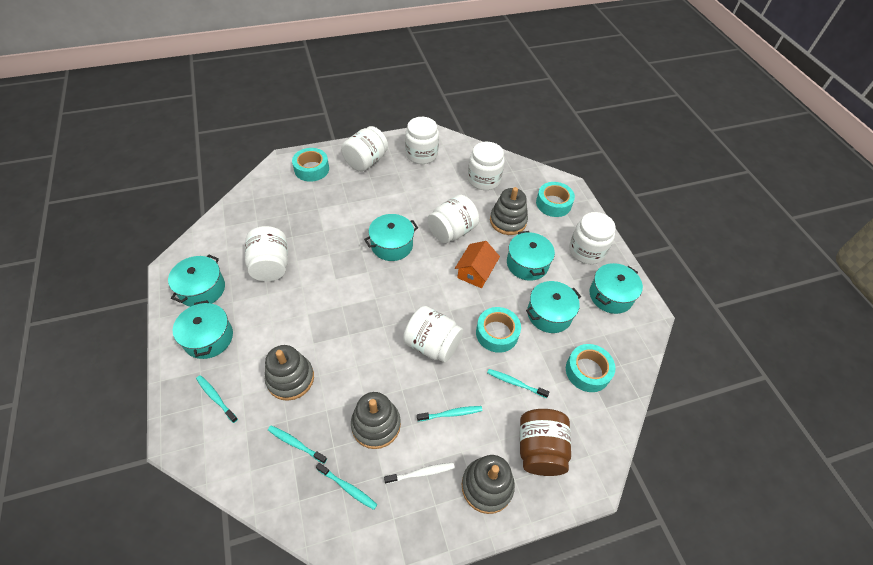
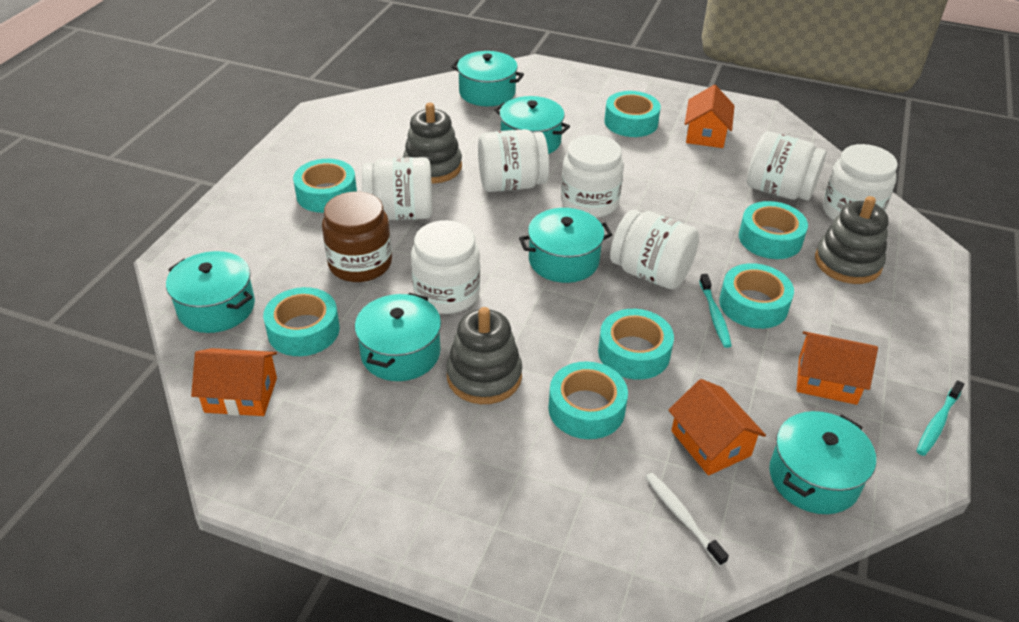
grey stacking toy: [265,345,314,401] [351,392,401,449] [462,455,515,514] [490,187,528,235] = 4 -> [403,103,462,184] [446,307,522,404] [815,196,889,284] = 3
orange house: [455,241,500,288] = 1 -> [191,348,277,416] [668,379,766,476] [685,85,735,148] [796,331,878,405] = 4
turquoise tape: [292,148,329,182] [476,307,521,353] [536,182,575,217] [566,344,615,392] = 4 -> [263,287,340,356] [293,159,357,213] [548,361,628,439] [598,309,674,380] [604,91,661,137] [719,263,794,329] [739,201,808,259] = 7
turquoise toothbrush: [196,375,238,423] [268,425,327,464] [316,463,377,510] [417,406,482,421] [487,369,550,398] = 5 -> [699,274,732,348] [916,380,964,456] = 2

